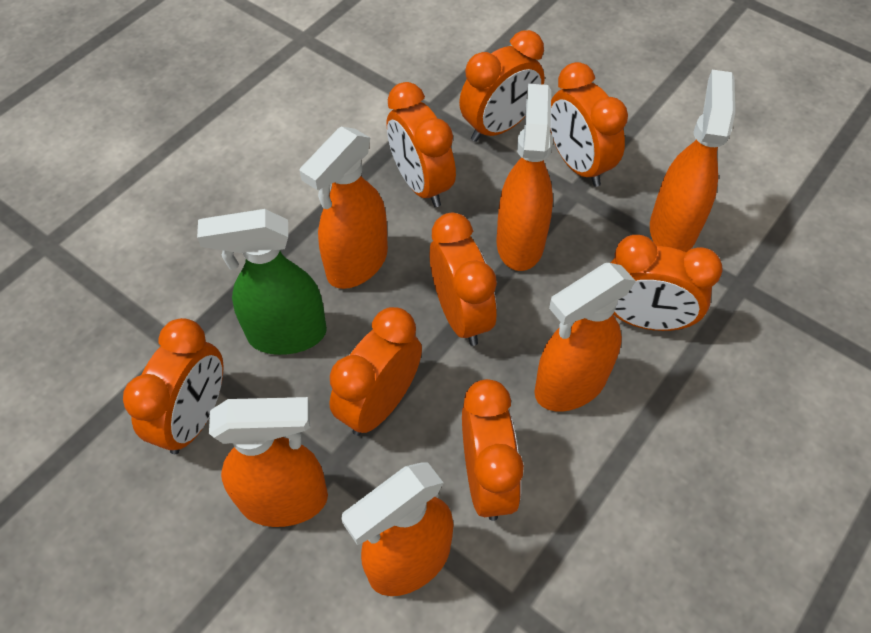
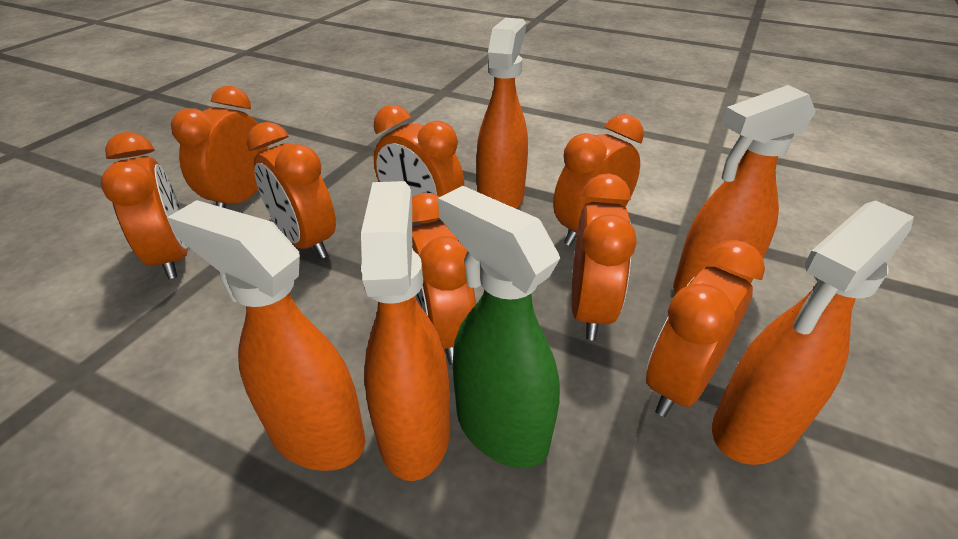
orange spray bottle: [209,397,328,527] [299,126,388,289] [341,463,453,596] [497,84,553,271] [534,263,636,411] [650,70,735,252] = 6 -> [167,200,365,471] [361,181,450,481] [476,18,528,209] [673,85,816,294] [712,200,914,465] = 5

